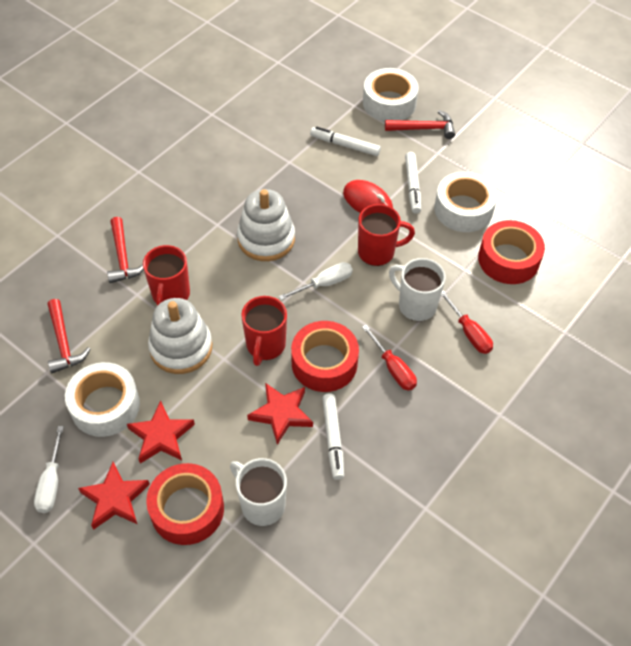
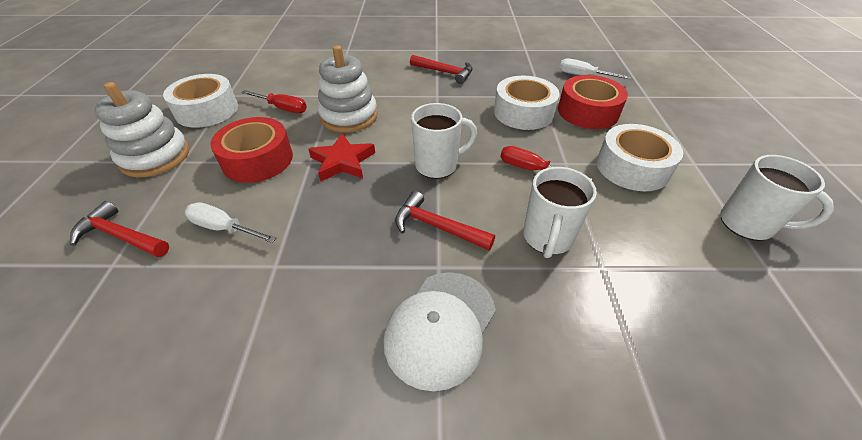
red mouse: [343,180,393,213] = 1 -> none = 0
red mug: [143,245,190,306] [241,296,287,366] [358,204,415,266] = 3 -> none = 0
red star: [78,462,150,530] [127,401,195,464] [247,383,313,445] = 3 -> [308,133,375,182] = 1
red tape: [146,463,224,545] [291,321,359,392] [478,220,545,284] = 3 -> [210,117,293,183] [558,75,628,129] = 2
white cap: none = 0 -> [384,272,496,391] = 1
white marker: [310,126,381,156] [322,393,344,480] [405,152,421,214] = 3 -> none = 0
white mug: [230,458,287,526] [389,258,446,321] = 2 -> [411,103,477,179] [523,167,597,258] [720,155,834,241] = 3

